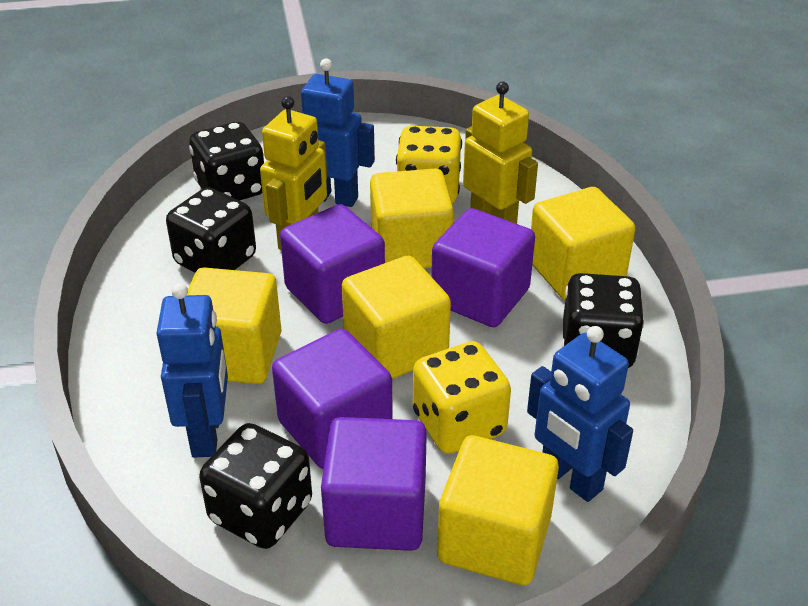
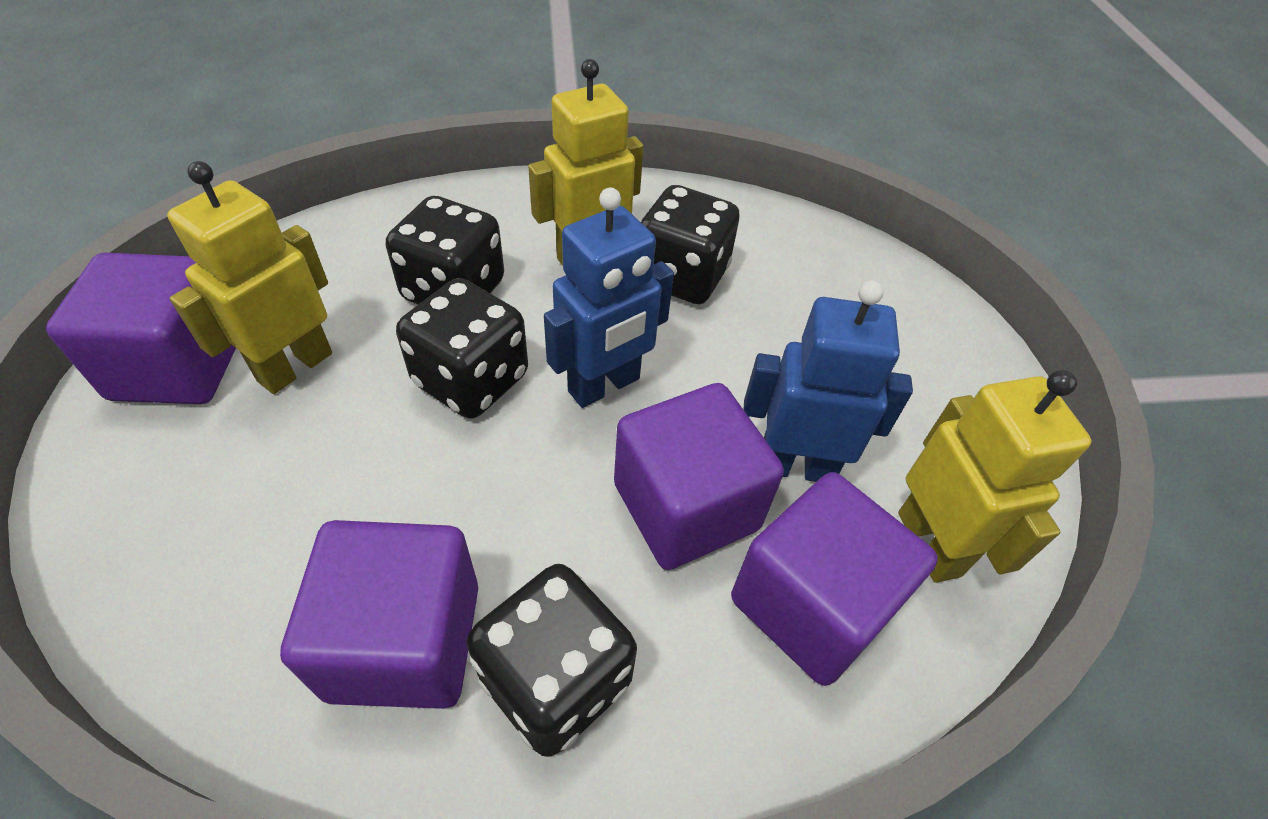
blue robot: [156,283,228,457] [296,59,375,207] [527,326,633,502] = 3 -> [544,188,674,408] [743,281,913,482] = 2
yellow cube: [187,267,282,384] [342,256,451,379] [370,168,454,268] [437,435,559,585] [531,187,635,300] = 5 -> none = 0
yellow dice: [396,126,462,204] [413,341,511,454] = 2 -> none = 0
yellow robot: [260,96,327,250] [463,82,538,224] = 2 -> [167,161,332,394] [528,59,643,266] [898,370,1092,583] = 3

